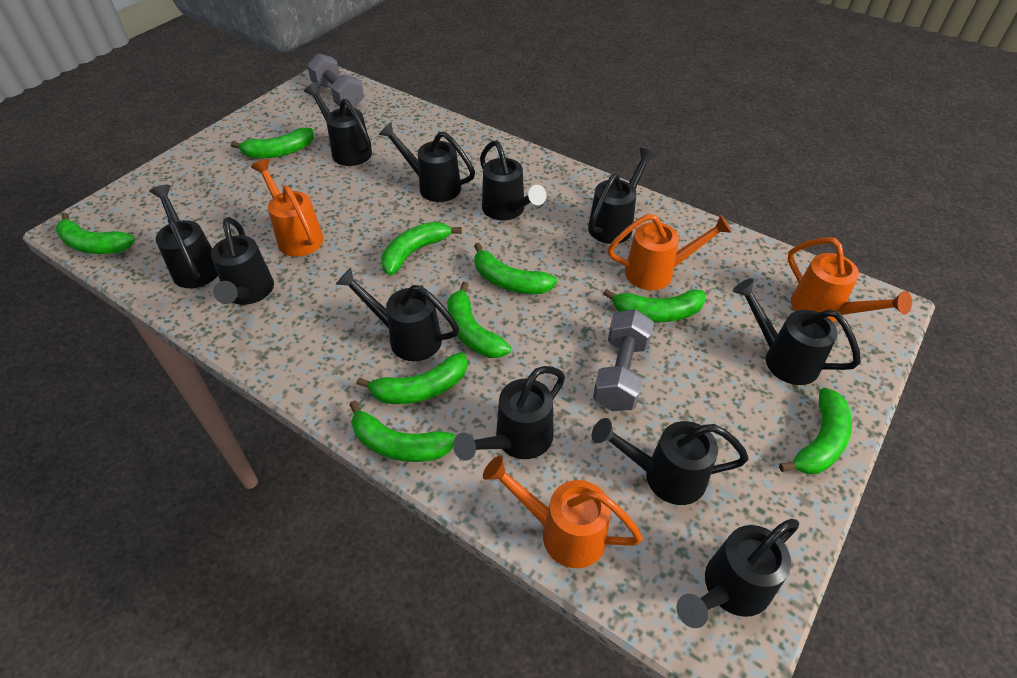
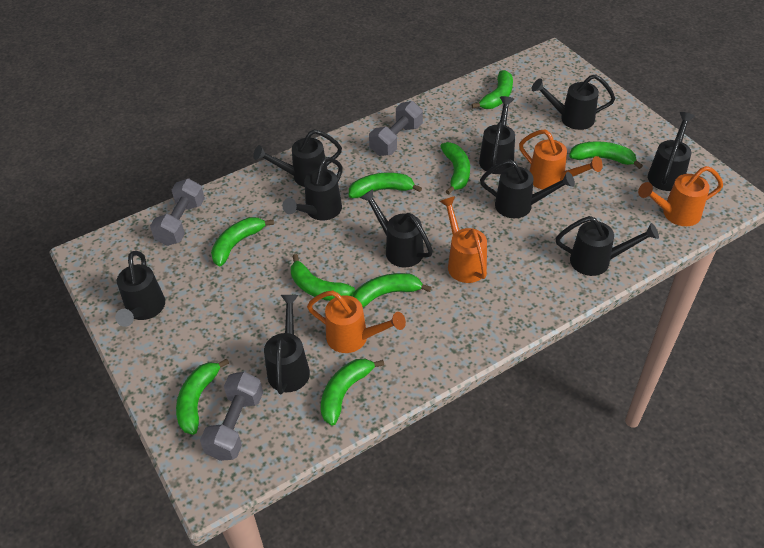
black watering can: [149,185,218,288] [211,217,274,305] [304,82,372,166] [336,268,459,361] [378,122,475,202] [453,366,565,461] [480,141,546,220] [588,148,657,244] [592,418,749,505] [677,519,799,628] [733,278,861,385] = 11 -> [115,251,165,327] [253,129,342,187] [264,295,310,394] [283,157,343,220] [360,189,433,267] [479,96,515,174] [480,159,575,218] [532,74,615,130] [556,216,659,276] [648,112,695,191] = 10
grey dumbbell: [307,54,364,108] [593,309,654,411] = 2 -> [150,179,205,246] [200,372,263,461] [369,101,423,156] = 3

